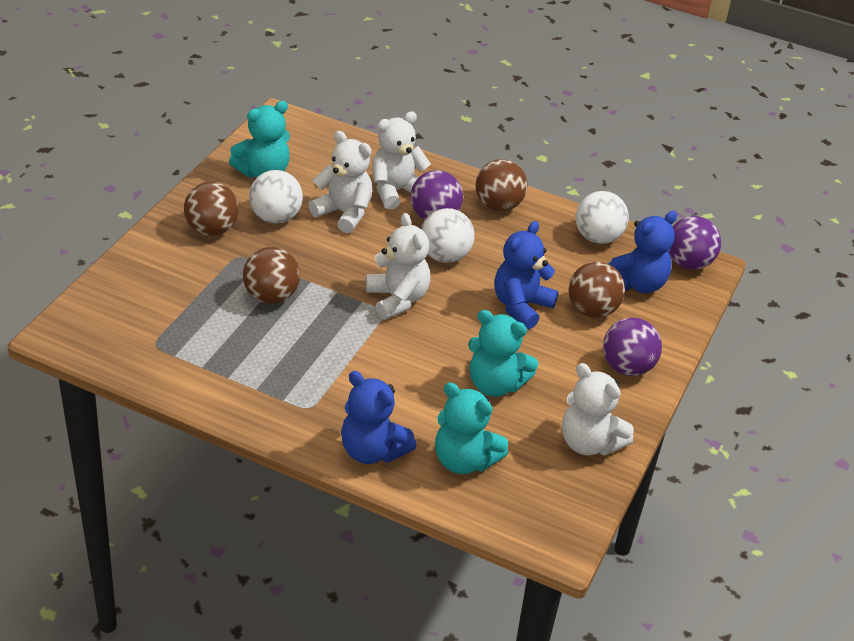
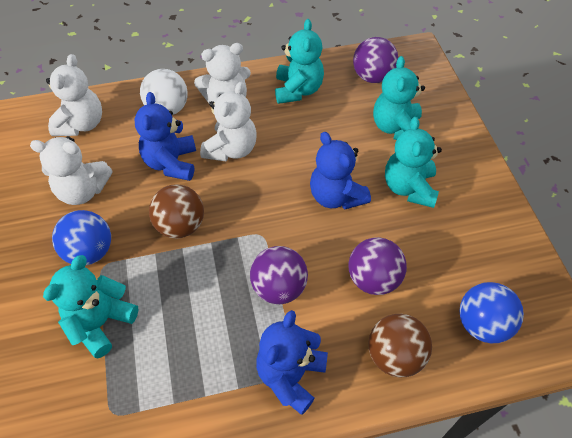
blue ball: none = 0 -> [52,210,111,266] [459,282,524,343] = 2
brown ball: [184,182,239,236] [243,247,300,304] [475,159,527,211] [568,262,625,318] = 4 -> [149,184,204,239] [368,314,432,377] = 2
turquoise teddy bear: [229,101,290,178] [435,382,508,474] [468,310,538,397] = 3 -> [43,255,139,359] [275,19,324,104] [373,56,425,140] [385,117,442,208] = 4
white ball: [249,170,303,223] [421,208,475,263] [576,191,629,244] = 3 -> [140,69,188,115] = 1

